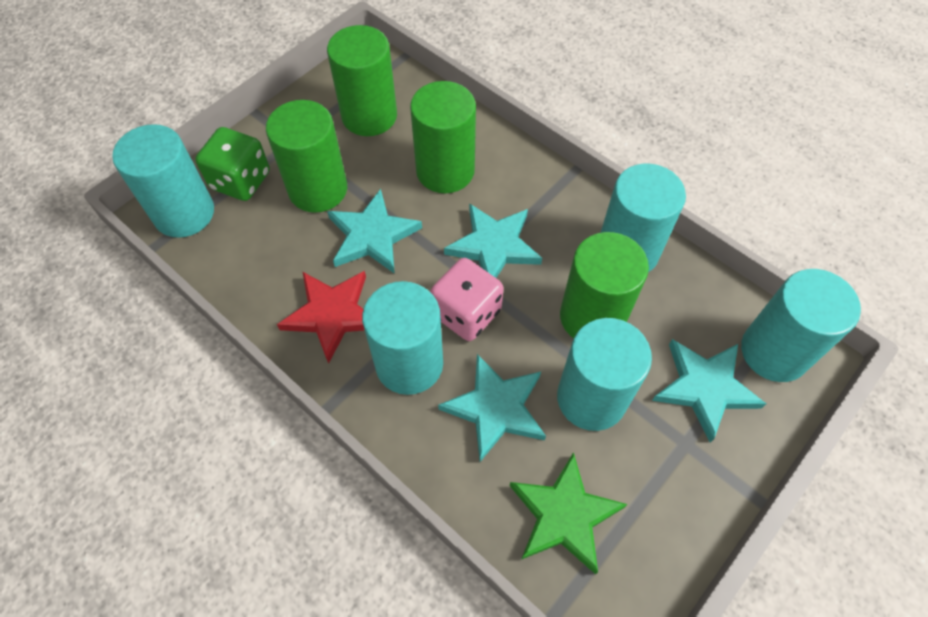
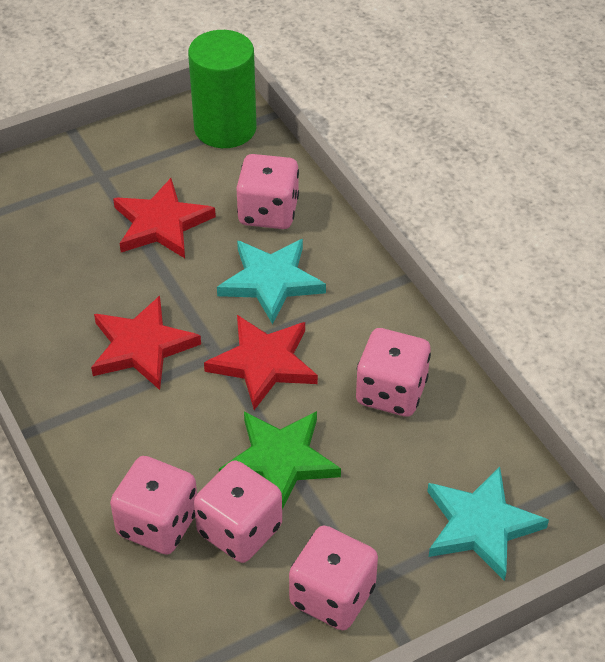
green cylinder: [266,100,347,213] [327,25,397,136] [410,81,476,193] [560,232,649,338] = 4 -> [188,30,257,148] = 1
green dice: [195,127,270,201] = 1 -> none = 0
pink dice: [430,258,504,341] = 1 -> [110,456,197,554] [194,460,282,563] [236,154,299,229] [289,526,378,630] [356,328,431,417] = 5
red star: [277,271,366,364] = 1 -> [91,296,201,390] [113,178,216,258] [204,315,318,410] = 3
turquoise cylinder: [112,124,214,238] [362,281,443,395] [557,318,652,431] [601,164,686,272] [741,269,861,382] = 5 -> none = 0
turquoise star: [327,189,422,274] [438,354,546,462] [444,203,542,278] [652,339,766,442] = 4 -> [217,239,326,324] [427,467,549,581] = 2

